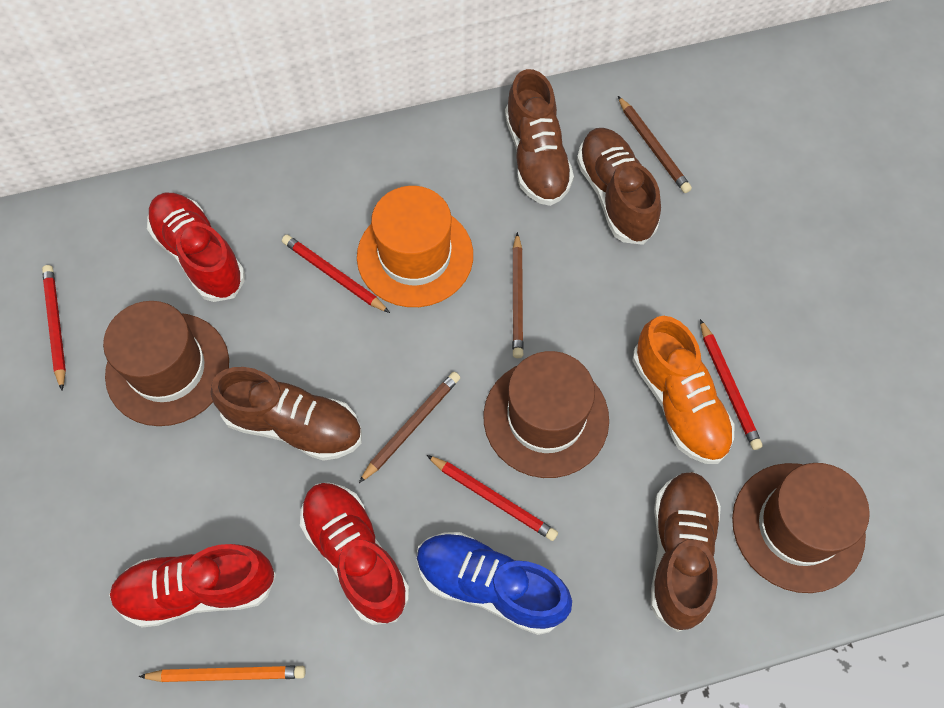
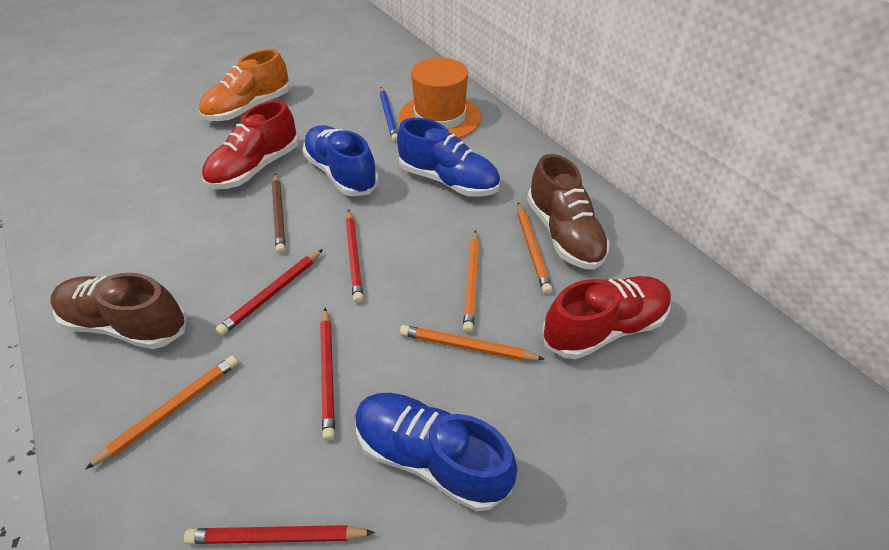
blue pencil: none = 0 -> [380,87,398,142] = 1
blue shoe: [417,532,572,635] = 1 -> [303,125,379,196] [355,393,518,511] [397,118,500,197] = 3
brown hat: [103,301,229,426] [483,351,609,478] [732,463,870,593] = 3 -> none = 0
brown pencil: [359,372,460,483] [512,232,524,358] [618,96,692,193] = 3 -> [272,173,286,254] = 1
brown shoe: [210,367,362,461] [505,69,574,206] [577,128,661,245] [651,472,721,632] = 4 -> [50,273,187,349] [527,154,610,270] = 2
orange pencil: [139,665,306,682] = 1 -> [85,356,238,470] [400,325,544,360] [463,230,479,333] [517,202,552,294] = 4
red shoe: [109,544,276,627] [147,193,245,302] [300,482,409,625] = 3 -> [202,100,299,189] [542,276,671,359] = 2

